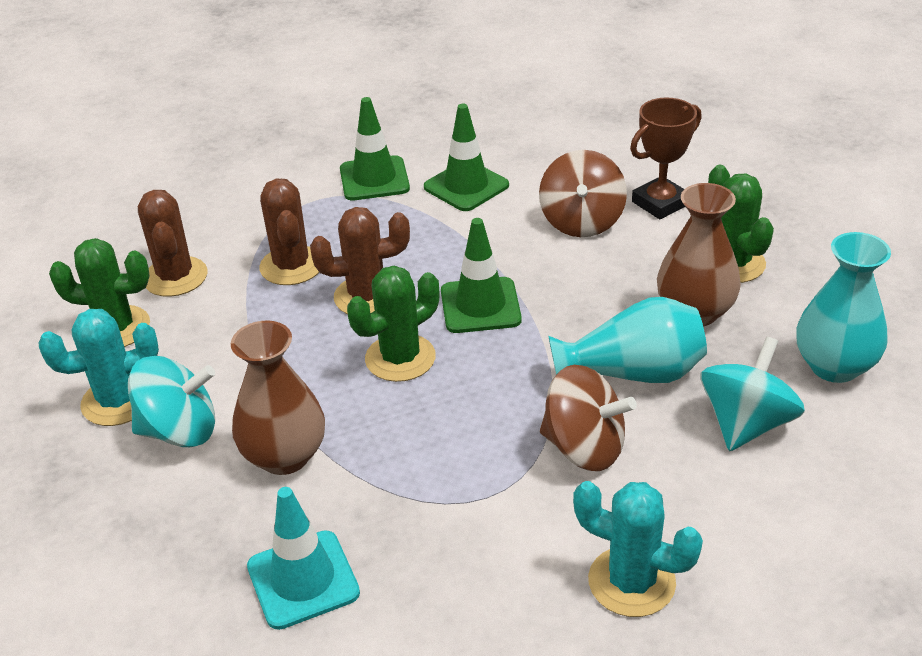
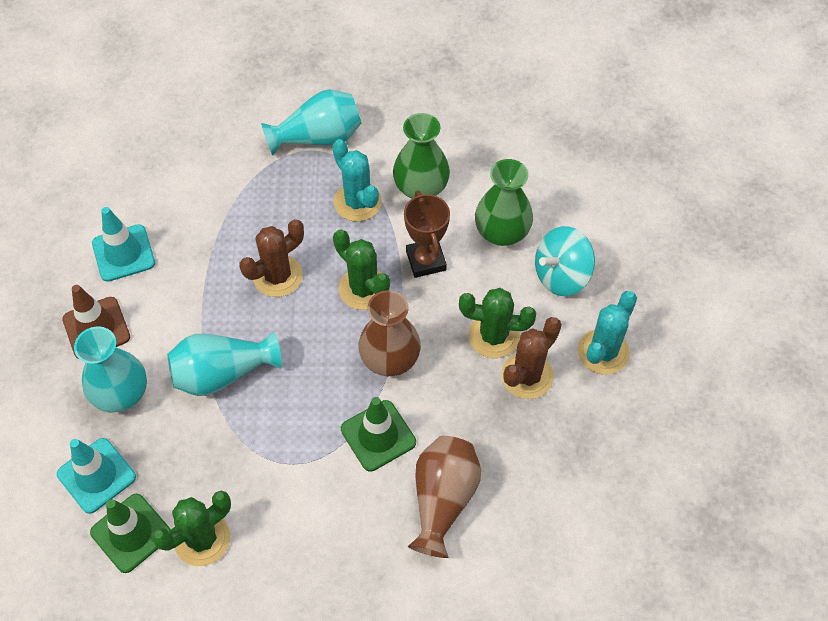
brown cactus: [138,190,207,297] [259,179,319,285] [310,207,410,314] = 3 -> [239,219,304,297] [501,317,562,399] = 2
brown spinning top: [539,150,627,237] [540,365,637,471] = 2 -> none = 0
brown traffic cone: none = 0 -> [62,285,130,359] = 1
green traffic cone: [340,97,410,200] [424,104,509,211] [441,218,522,333] = 3 -> [90,494,171,573] [341,397,416,471] = 2
green vase: none = 0 -> [393,113,450,198] [475,159,533,246] = 2
turquoise spinning top: [128,356,215,447] [700,337,805,451] = 2 -> [535,226,595,296] = 1
turquoise traffic cone: [247,487,360,630] = 1 -> [57,438,136,514] [92,207,155,282] = 2
turquoise vase: [548,297,707,383] [796,232,891,383] = 2 -> [74,326,147,413] [167,331,282,396] [261,89,362,155] = 3

